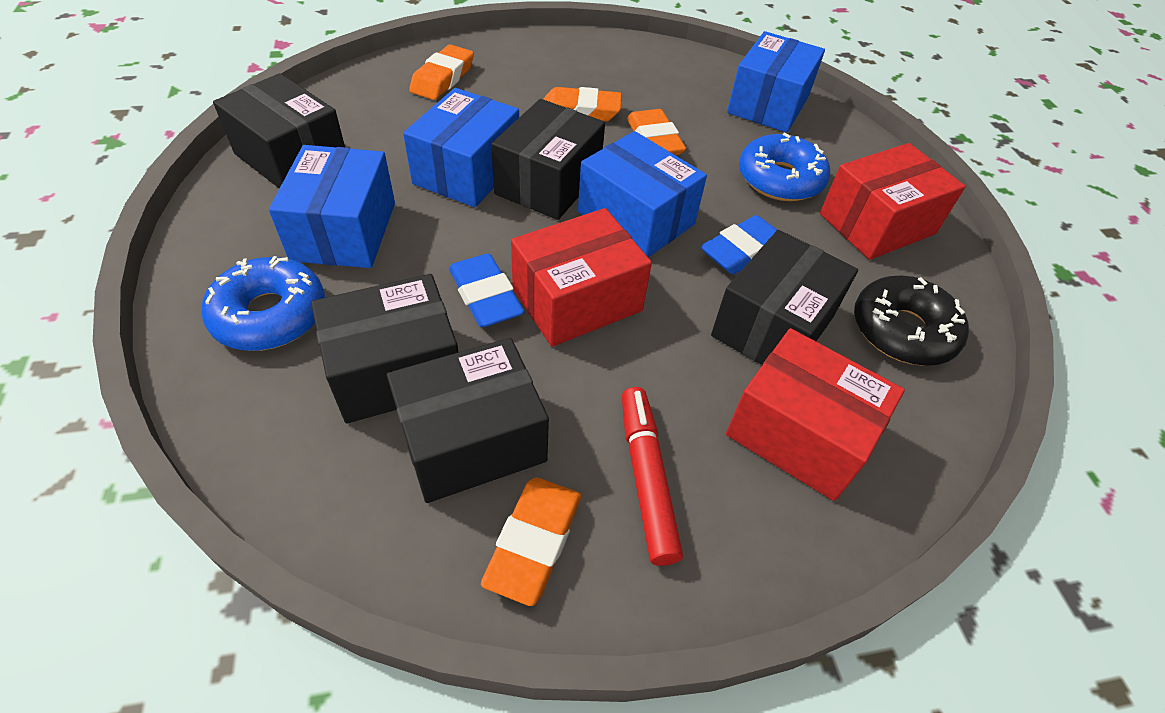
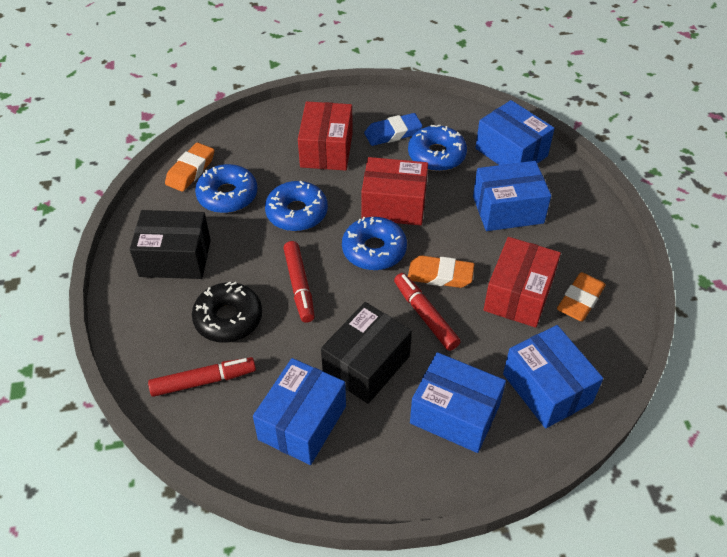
black box: [213,73,345,189] [311,274,458,423] [387,338,549,503] [491,99,605,220] [711,230,858,365] = 5 -> [130,210,211,279] [321,302,412,404] = 2
blue box: [269,145,395,268] [403,88,519,207] [578,131,707,257] [727,31,825,132] = 4 -> [253,358,346,465] [410,352,506,453] [473,161,551,231] [475,100,555,165] [503,325,603,428] = 5
blue donut: [201,256,325,351] [739,133,830,201] = 2 -> [195,164,257,213] [265,181,328,231] [342,217,407,270] [408,125,467,171] = 4
blue eraser: [449,253,524,327] [701,215,777,274] = 2 -> [364,113,423,146] = 1
orange eraser: [409,44,474,100] [481,477,581,606] [543,87,622,122] [627,109,686,155] = 4 -> [165,143,214,192] [408,255,474,288] [557,272,606,322] = 3
red marker: [622,387,683,566] = 1 -> [148,357,256,397] [284,241,315,323] [394,273,461,351] = 3

